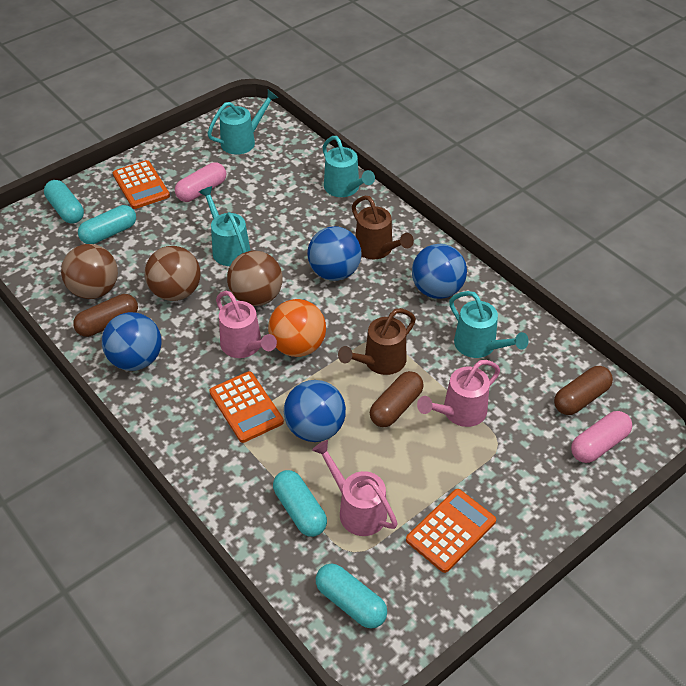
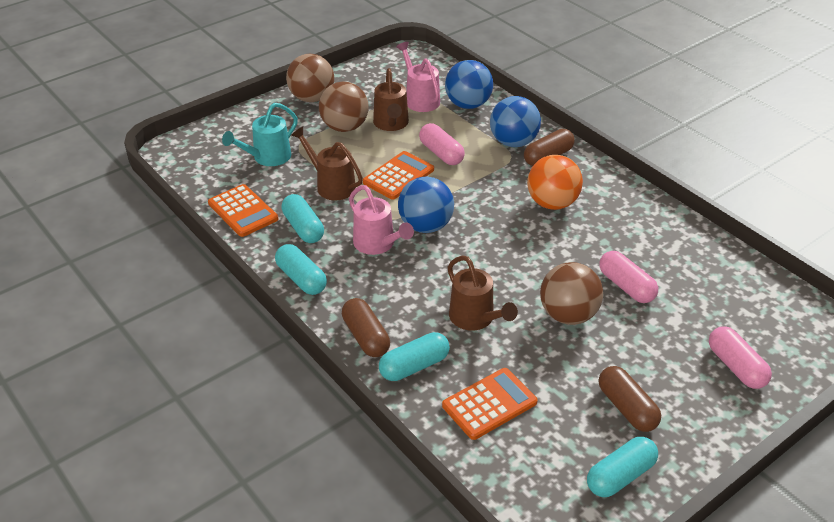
blue ball: [102,312,161,371] [284,380,346,442] [307,226,362,281] [412,244,467,299] = 4 -> [398,176,454,233] [445,60,493,109] [490,96,541,147] = 3
brown watering can: [338,308,416,375] [352,196,414,259] = 2 -> [291,127,363,200] [373,68,409,131] [448,255,518,331] = 3
pink capsule: [175,162,226,202] [571,411,632,463] = 2 -> [419,123,465,165] [599,251,658,303] [709,326,772,389] = 3
pink watering can: [216,291,277,358] [312,440,397,536] [417,360,500,427] = 3 -> [349,185,414,255] [396,42,440,112] = 2
turquoise watering can: [199,186,251,266] [207,90,278,155] [322,136,375,197] [449,291,529,358] = 4 -> [222,103,298,166] = 1

